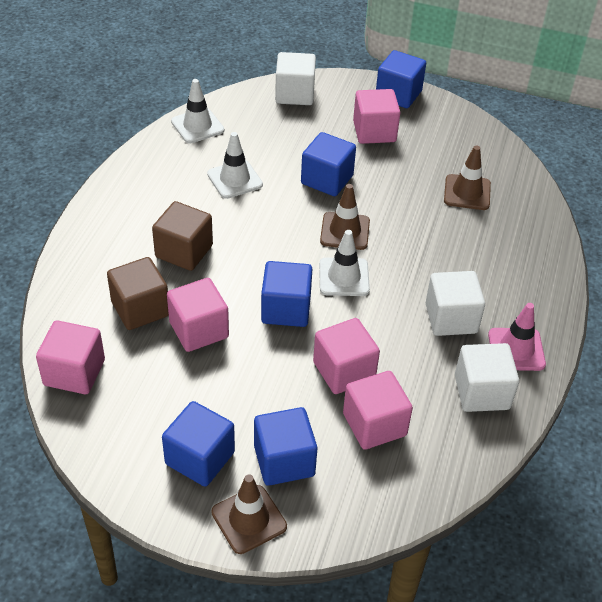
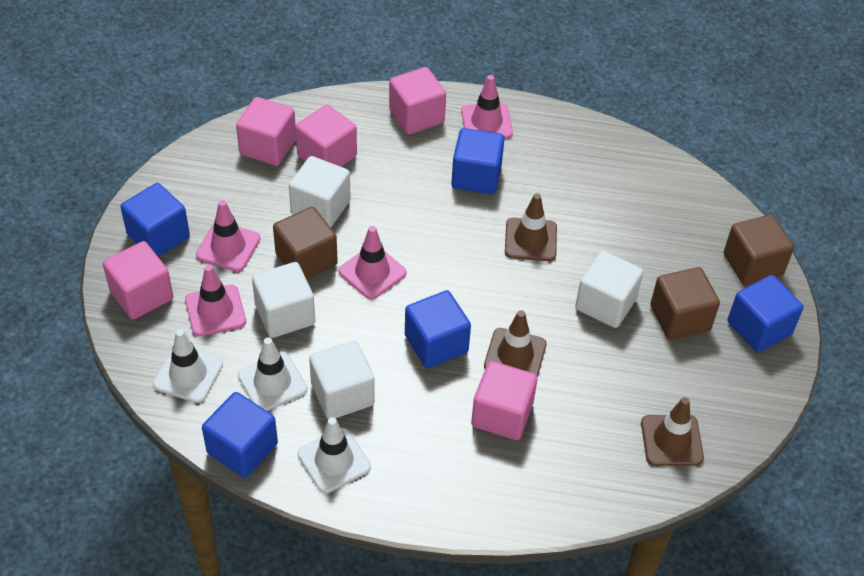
brown cube: [107,257,169,330] [152,201,213,271] = 2 -> [273,207,338,279] [650,267,720,340] [724,214,794,286] = 3
pink traffic cone: [488,303,546,371] = 1 -> [185,265,246,337] [196,200,260,272] [339,226,406,300] [461,75,513,139] = 4
white cube: [275,52,316,105] [426,271,485,336] [455,343,519,412] = 3 -> [252,262,315,338] [289,156,351,228] [309,340,375,419] [575,251,644,328] = 4

